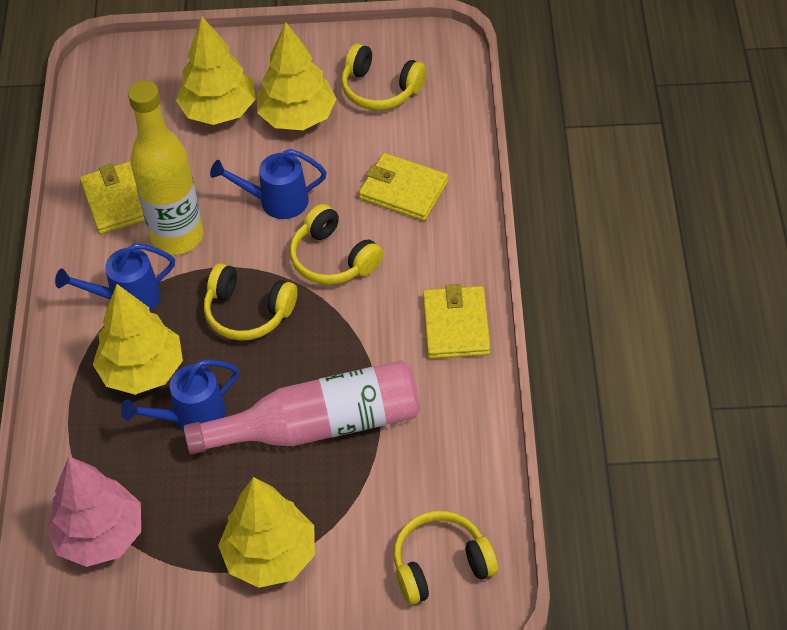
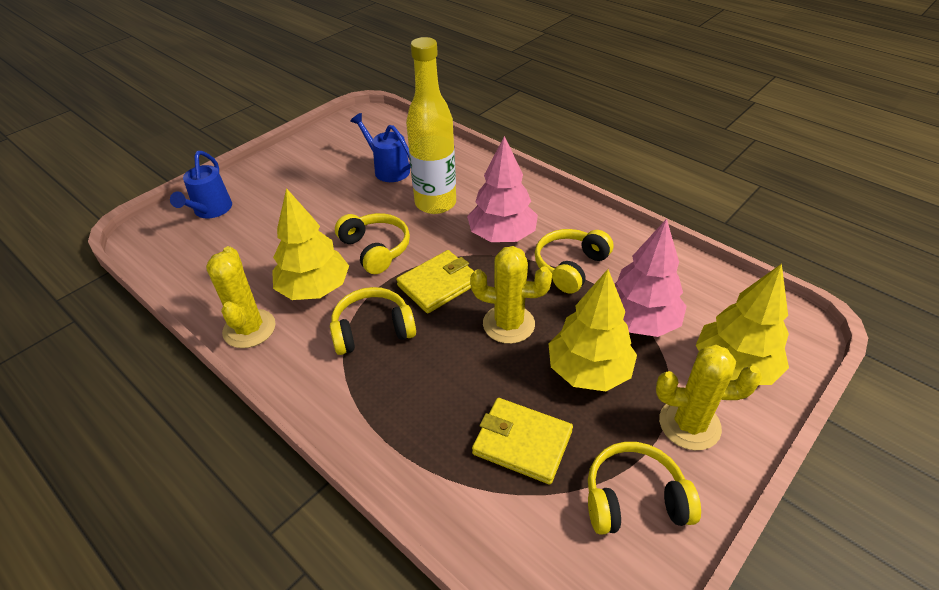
blue watering can: [55,243,175,311] [121,359,239,431] [210,149,327,219] = 3 -> [170,151,232,219] [350,113,411,182] = 2
pink bottle: [183,360,420,455] = 1 -> none = 0
pink tree: [46,456,141,567] = 1 -> [467,136,538,242] [615,219,687,337] = 2
yellow cactus: none = 0 -> [206,246,276,348] [470,246,552,344] [656,345,762,450] = 3
yellow tree: [93,284,183,395] [176,17,256,125] [218,477,315,588] [257,22,337,130] = 4 -> [272,188,349,300] [548,269,637,391] [696,264,789,385] = 3
yellow wallet: [80,161,145,234] [359,153,448,221] [423,284,491,359] = 3 -> [396,250,474,313] [472,398,573,484] = 2

